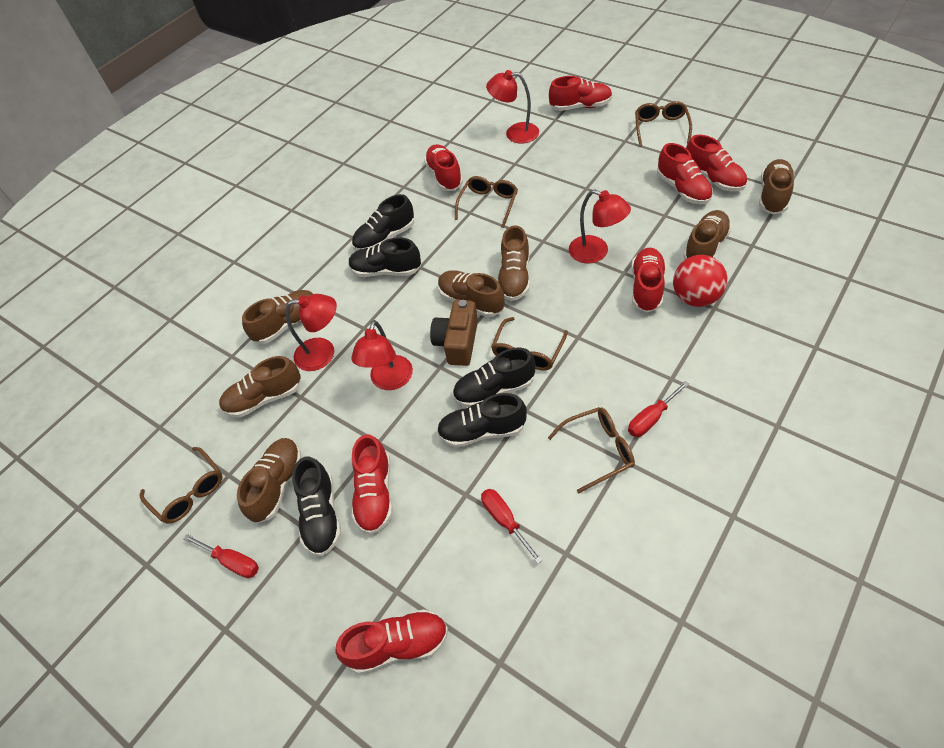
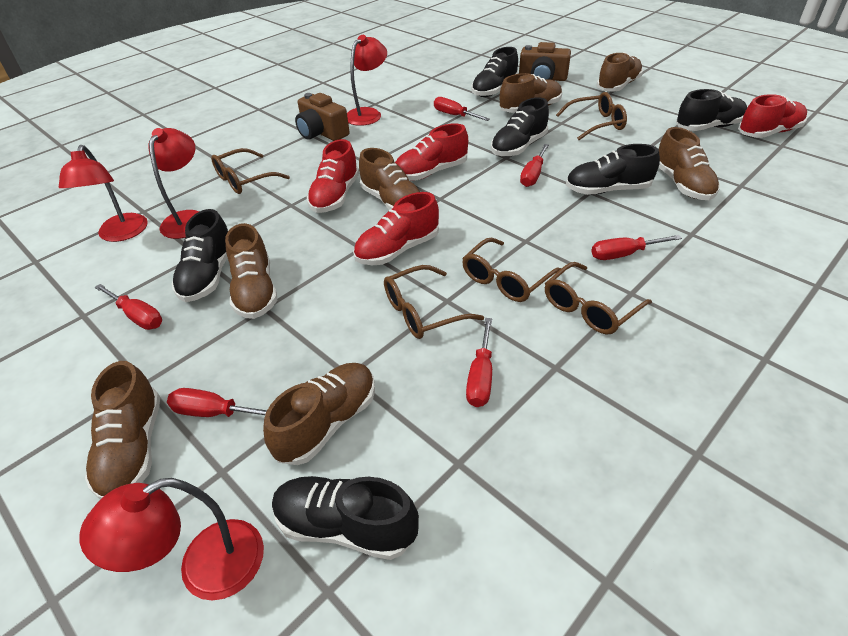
black shoe: [292,456,341,556] [349,237,421,277] [352,194,414,251] [437,393,527,447] [452,347,536,407] = 5 -> [172,209,228,302] [272,476,419,560] [471,47,518,97] [491,97,549,157] [566,144,660,195] [676,89,747,131] = 6
brown camera: [430,300,478,366] = 1 -> [295,93,349,141] [519,42,571,81] = 2
red ball: [673,255,728,307] = 1 -> none = 0
red screwdriver: [184,534,259,578] [481,489,543,564] [628,381,689,437] = 3 -> [95,284,162,330] [167,388,267,417] [434,97,490,121] [466,318,492,407] [520,144,549,187] [591,235,682,260] = 6
red shoe: [335,609,448,674] [352,434,393,534] [424,144,463,191] [549,76,612,111] [631,248,666,312] [657,143,713,205] [686,135,747,191] = 7 -> [307,139,359,213] [353,192,439,265] [395,123,468,181] [738,94,807,138] = 4

